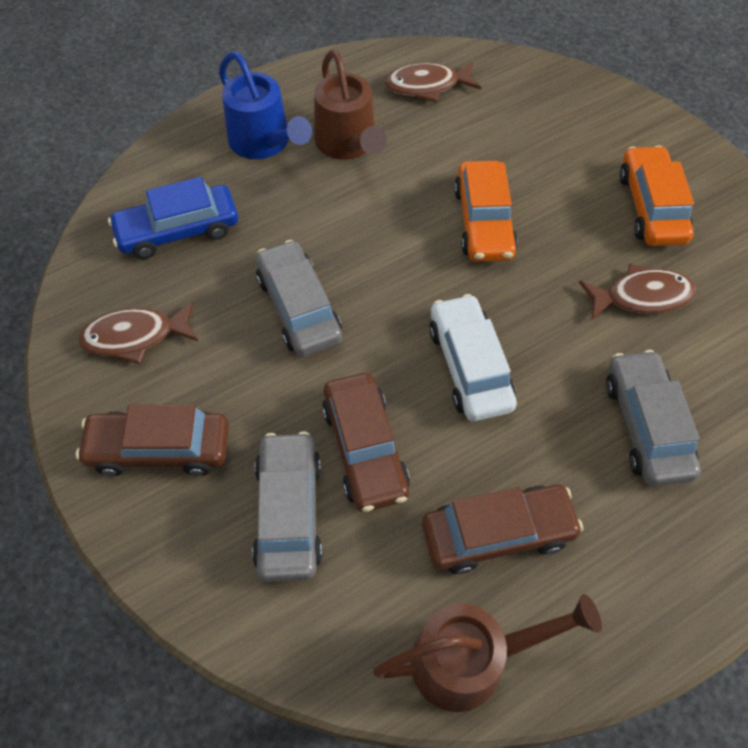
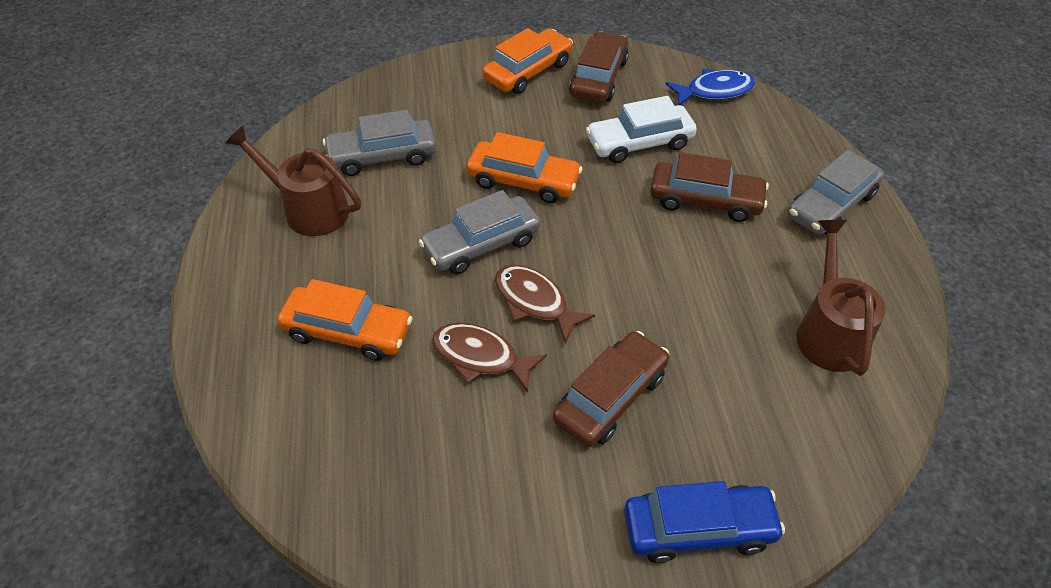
blue fish: none = 0 -> [666,69,755,105] = 1
blue watering can: [219,52,312,159] = 1 -> none = 0
brown fish: [78,301,198,364] [384,62,481,102] [579,263,696,319] = 3 -> [432,323,547,392] [495,265,595,344] = 2
orange car: [454,161,518,262] [619,146,694,246] = 2 -> [278,279,412,361] [467,132,583,203] [483,28,573,94] = 3

